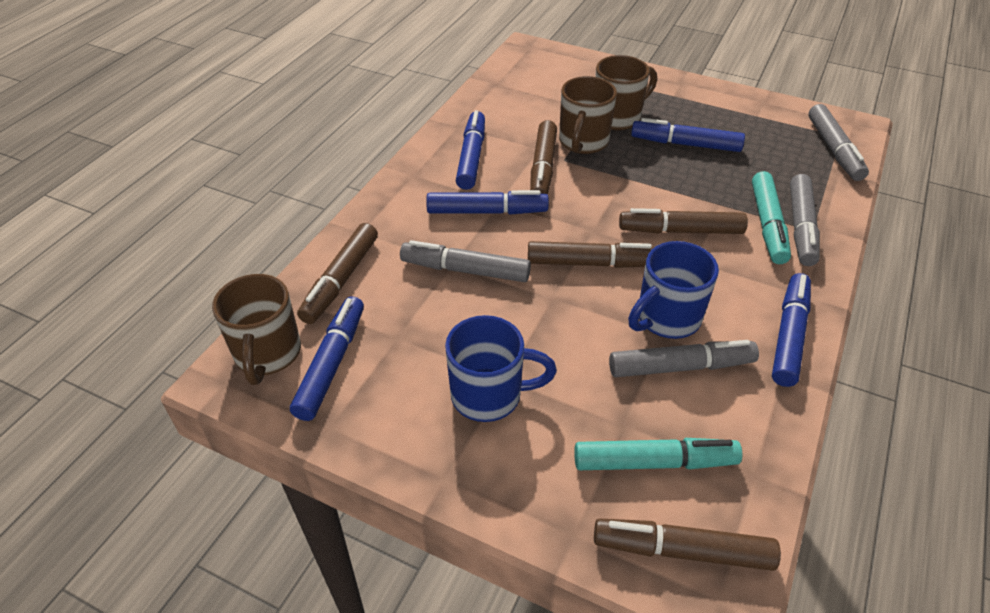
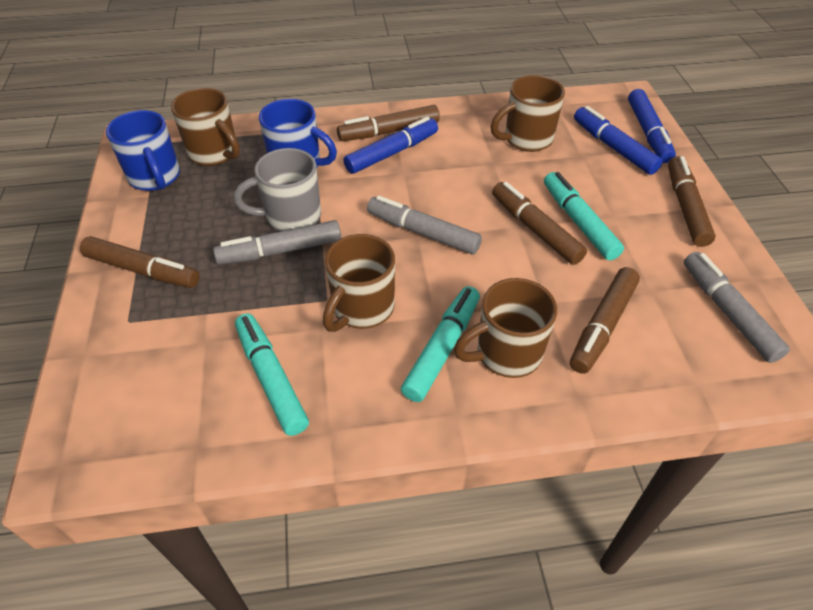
blue marker: [290,296,364,421] [426,190,549,215] [456,110,485,190] [631,118,745,152] [772,273,811,387] = 5 -> [343,117,438,174] [574,106,663,175] [628,89,676,163] = 3
brown mug: [212,274,301,385] [559,76,617,154] [595,55,657,130] = 3 -> [171,88,240,166] [323,234,395,332] [454,278,557,378] [491,75,565,152] = 4
grey marker: [400,240,531,282] [609,340,759,377] [790,174,820,266] [808,104,869,181] = 4 -> [213,220,341,265] [367,196,482,254] [684,252,790,363] = 3
grey mug: none = 0 -> [234,148,321,231] = 1
turquoise marker: [574,438,742,470] [752,171,791,264] = 2 -> [235,314,309,436] [401,286,480,402] [544,172,624,261] = 3

